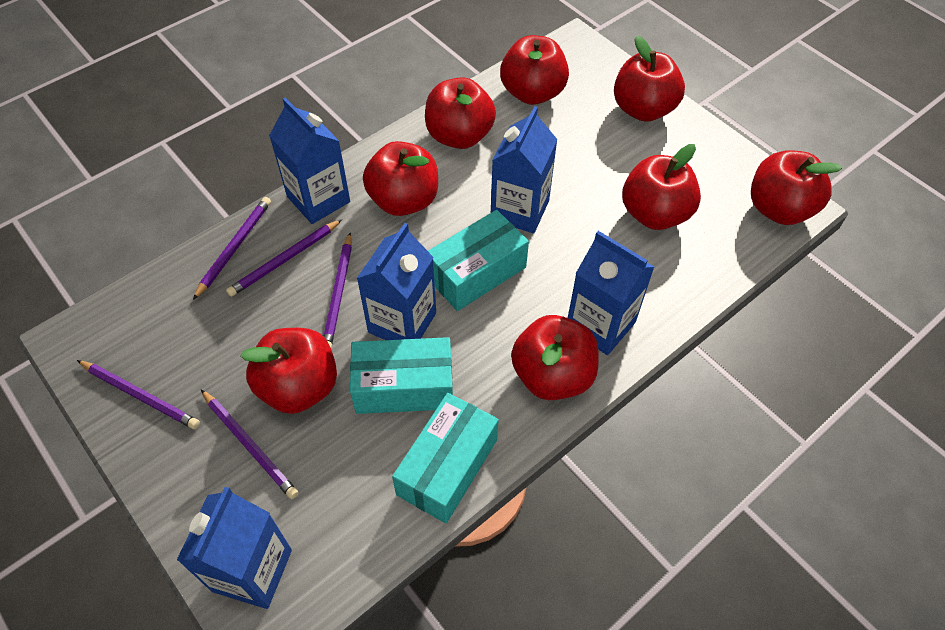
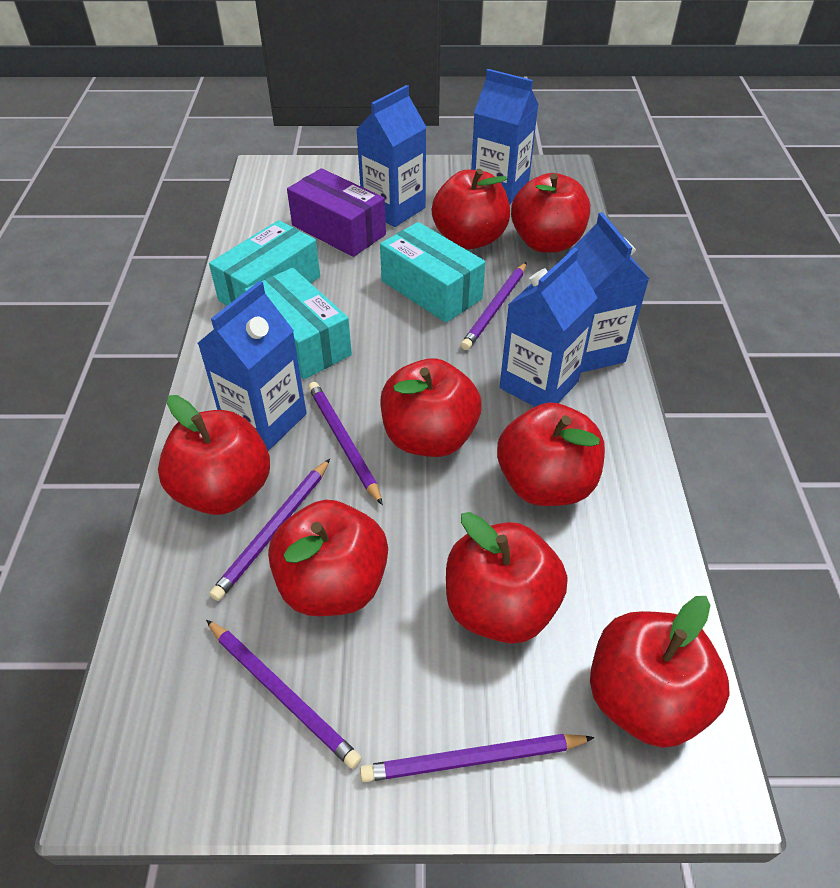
purple box: none = 0 -> [287,168,386,257] = 1

